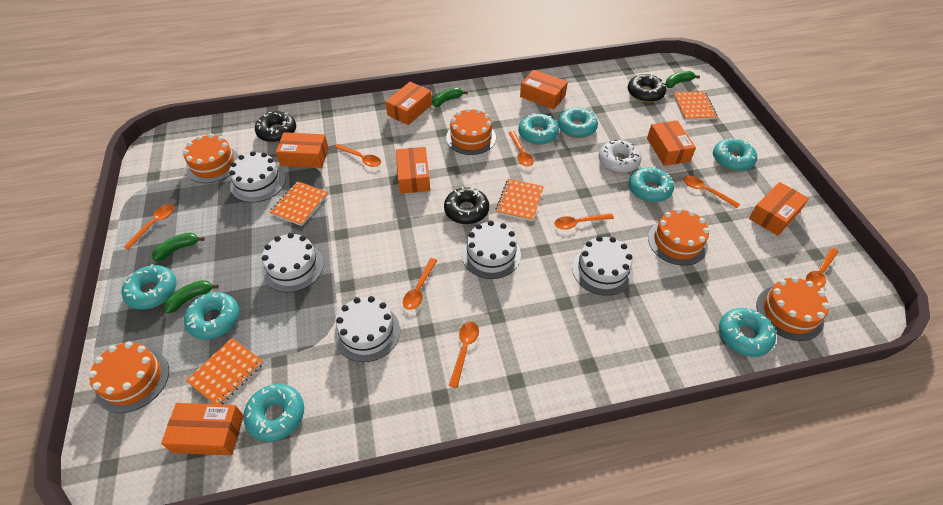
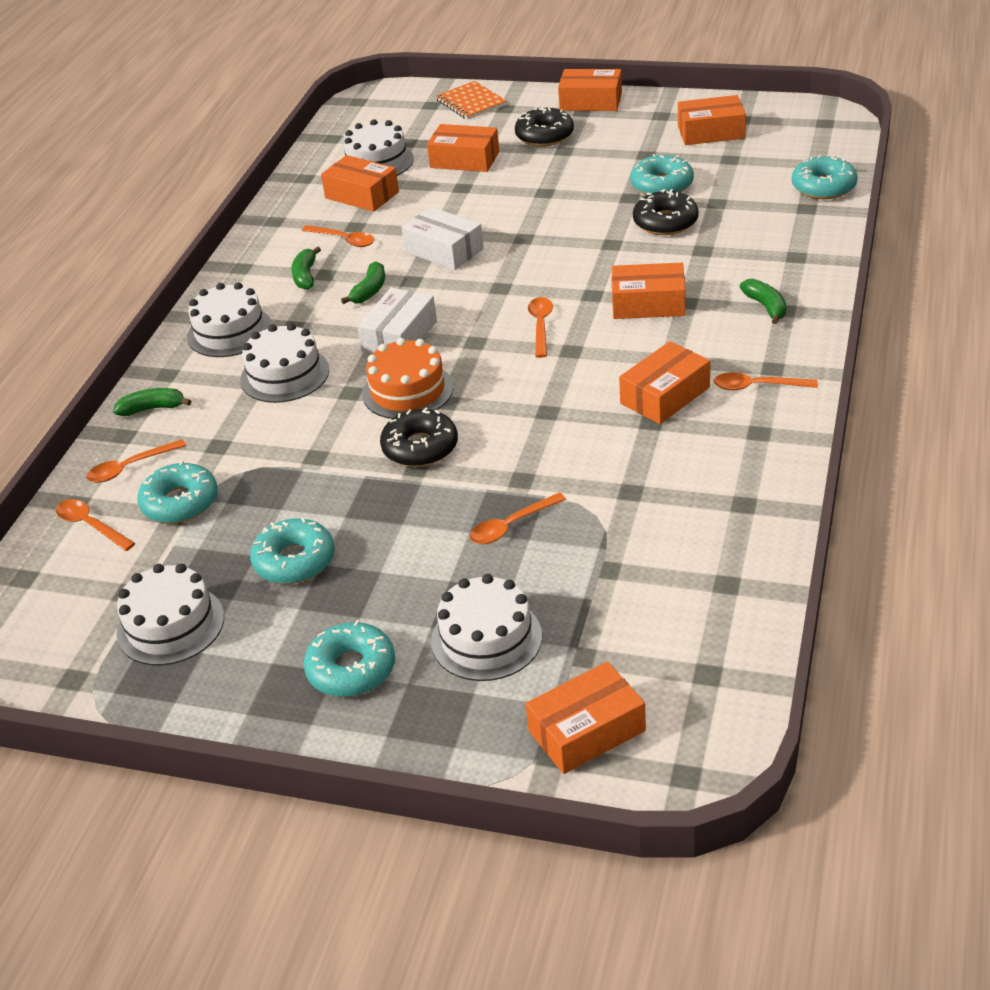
orange cake: [88,342,169,413] [183,134,239,183] [446,108,496,155] [648,208,709,266] [756,277,830,341] = 5 -> [362,338,453,419] = 1
orange notebook: [186,338,263,404] [270,181,328,226] [496,179,544,222] [673,91,717,120] = 4 -> [436,81,507,120] = 1
orange spoon: [123,204,174,250] [335,144,381,167] [403,258,437,310] [449,321,479,388] [508,131,534,167] [555,213,614,230] [684,176,740,208] [806,248,839,289] = 8 -> [56,499,135,551] [86,439,187,483] [301,225,375,247] [470,493,566,544] [528,297,553,358] [714,372,818,390] = 6
turquoise donut: [122,264,177,310] [184,292,239,339] [243,384,304,442] [518,114,559,145] [557,107,598,138] [629,166,674,202] [713,138,757,171] [719,308,776,357] = 8 -> [137,460,218,523] [250,518,335,584] [304,620,395,697] [630,154,694,195] [792,155,858,199] = 5
white box: none = 0 -> [357,288,437,354] [401,207,484,270] = 2
white donut: [598,140,642,173] = 1 -> none = 0

